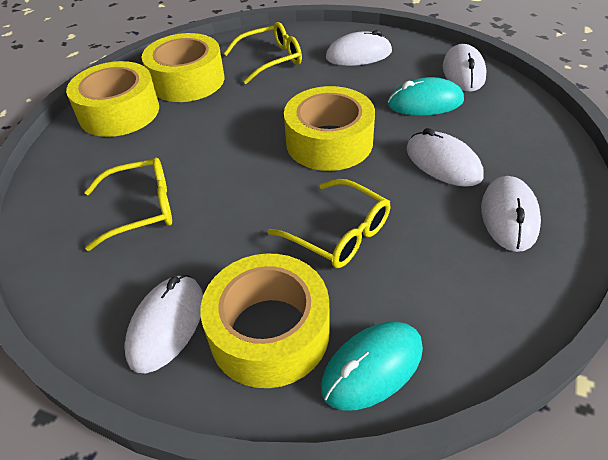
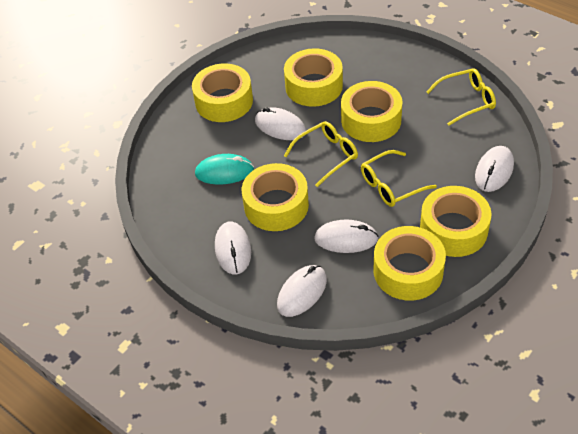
turquoise mouse: [321,322,423,411] [388,77,464,116] = 2 -> [195,154,254,185] = 1
yellow tape: [66,61,159,137] [142,33,224,102] [200,254,330,388] [284,86,375,171] = 4 -> [192,63,253,122] [242,163,309,231] [284,48,343,107] [341,81,402,142] [374,226,446,300] [420,186,491,257] = 6

